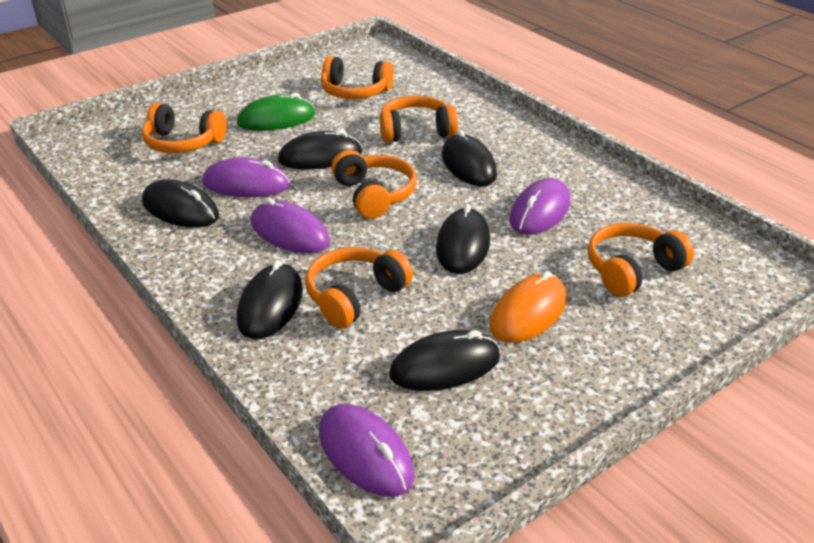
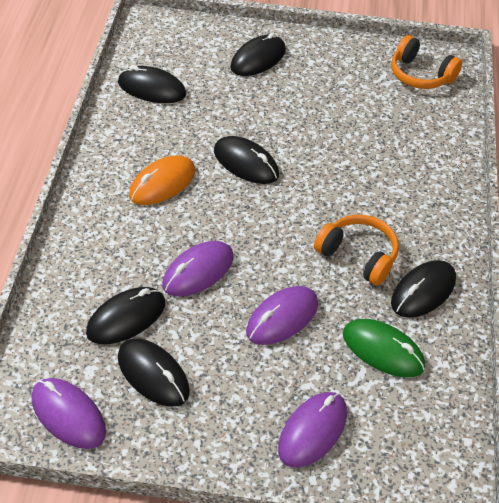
orange headphones: [142,103,227,153] [305,247,413,328] [321,56,394,99] [331,150,417,219] [380,96,458,143] [588,223,694,297] = 6 -> [314,215,399,286] [391,35,462,89] = 2

